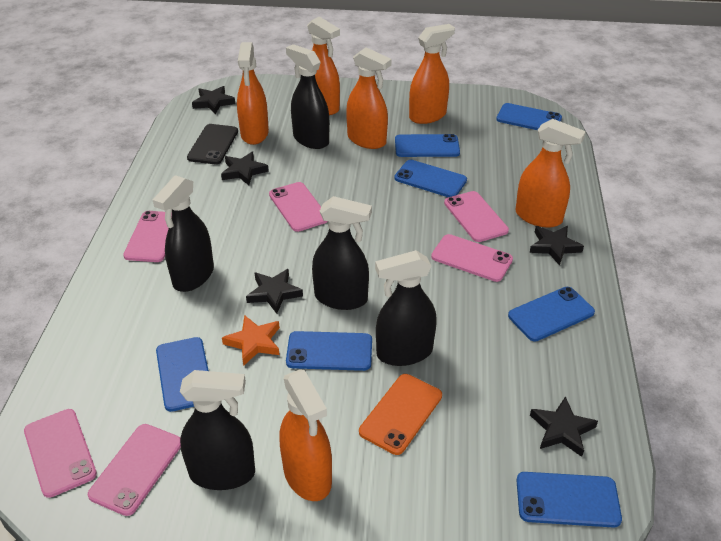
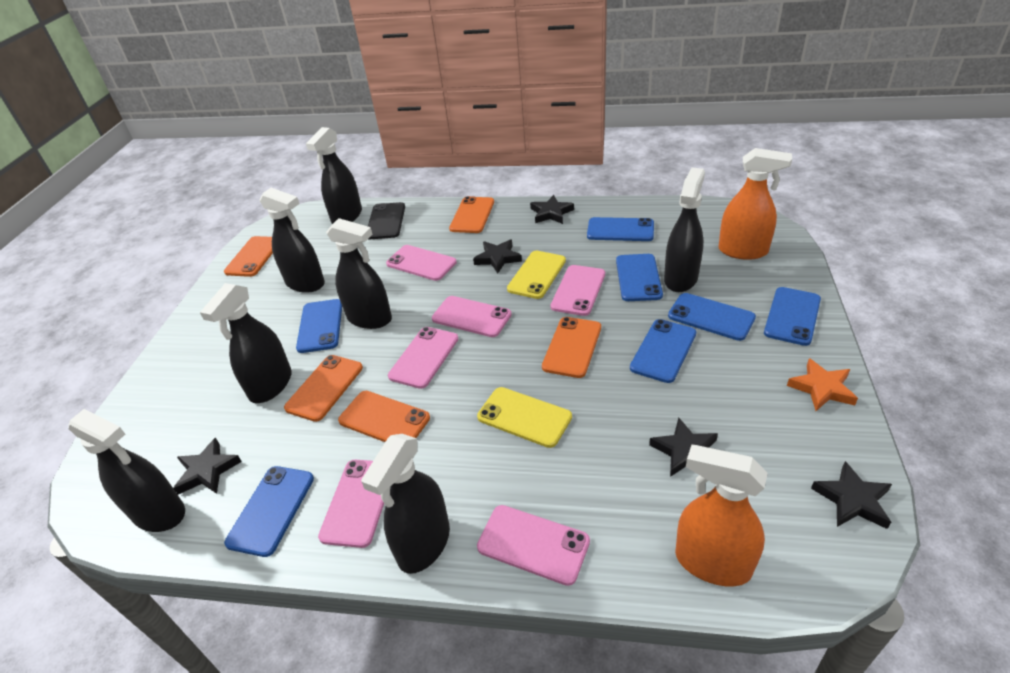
black spray bottle: [153,175,214,292] [180,370,255,490] [286,44,329,149] [312,196,372,310] [375,250,437,366] = 5 -> [68,409,185,532] [200,283,292,403] [259,188,325,293] [306,127,362,224] [326,218,392,329] [361,434,450,574] [664,167,705,292] = 7
orange phone: [359,374,442,455] = 1 -> [224,236,273,277] [284,355,363,422] [338,391,430,442] [449,196,494,233] [542,317,601,378] = 5
orange spray bottle: [237,42,269,145] [280,369,332,501] [307,16,340,115] [346,47,391,149] [409,24,455,124] [515,119,586,228] = 6 -> [675,445,768,586] [718,148,792,260] = 2
yellow phone: none = 0 -> [477,387,572,448] [507,251,566,299] = 2

